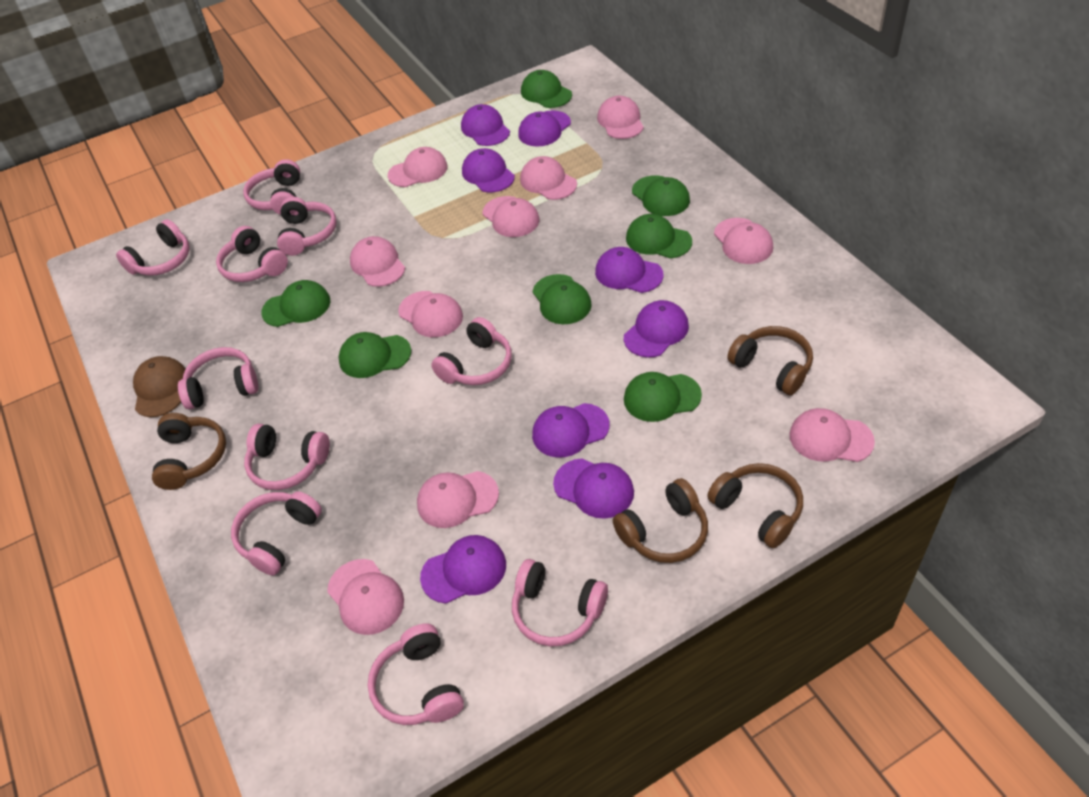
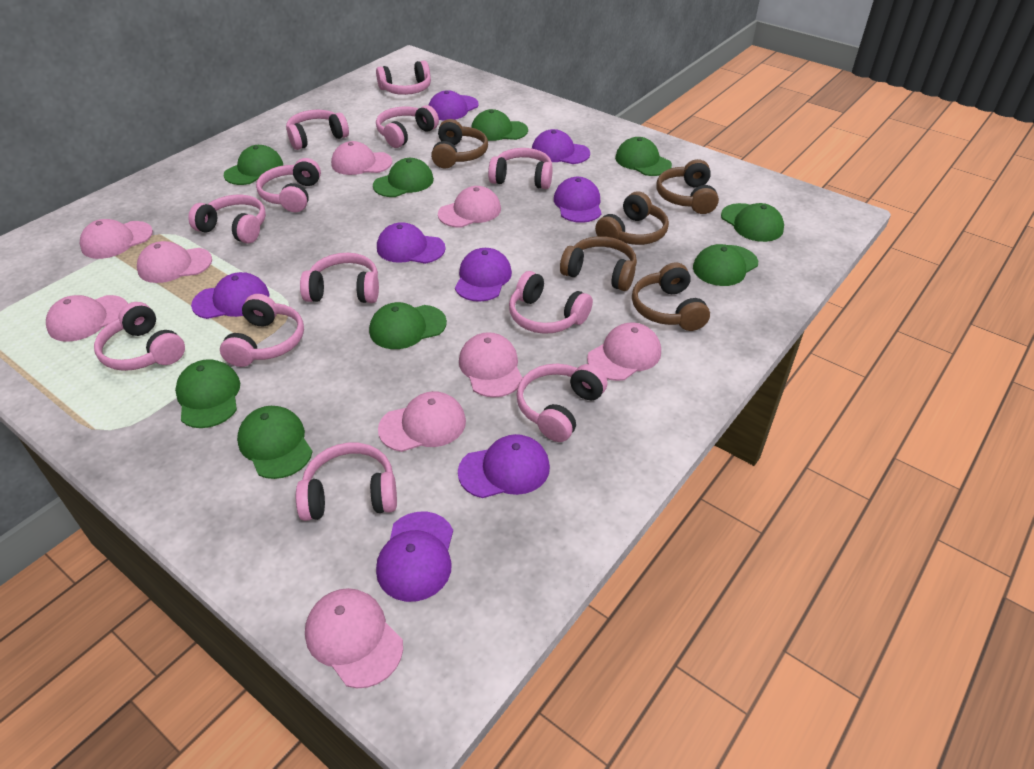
brown cap: [133,356,186,417] = 1 -> none = 0
brown headphones: [152,413,226,490] [613,478,708,563] [707,463,803,548] [727,326,813,395] = 4 -> [431,119,488,169] [560,236,637,291] [595,191,669,245] [632,263,710,331] [656,159,719,214] = 5
green cap: [261,280,330,327] [338,332,411,378] [521,70,572,108] [532,274,592,324] [624,372,702,422] [626,214,692,258] [632,175,690,216] = 7 -> [175,359,240,428] [224,145,283,185] [237,406,313,479] [369,302,447,349] [373,158,434,197] [471,109,528,141] [615,137,672,176] [693,244,758,286] [721,203,784,242] = 9
pink cap: [327,559,404,635] [350,236,405,287] [388,147,448,187] [398,291,463,337] [417,471,499,528] [483,196,539,237] [520,156,577,200] [597,96,644,139] [714,218,773,264] [789,408,875,462] = 10 -> [46,295,128,342] [80,219,153,259] [137,241,212,283] [305,588,403,688] [331,141,392,175] [378,391,466,452] [438,186,501,228] [459,332,522,398] [587,323,661,381] = 9
pink headphones: [116,219,189,276] [178,347,258,409] [216,226,288,282] [231,491,322,575] [243,159,300,215] [244,424,330,490] [277,197,337,256] [368,623,464,725] [431,317,512,385] [512,559,608,646] = 10 -> [94,302,185,371] [188,195,266,244] [220,294,304,367] [256,158,321,212] [286,110,349,150] [296,443,397,521] [300,253,379,303] [376,60,431,95] [376,105,439,148] [488,148,553,189] [509,271,593,334] [516,364,607,442] = 12

